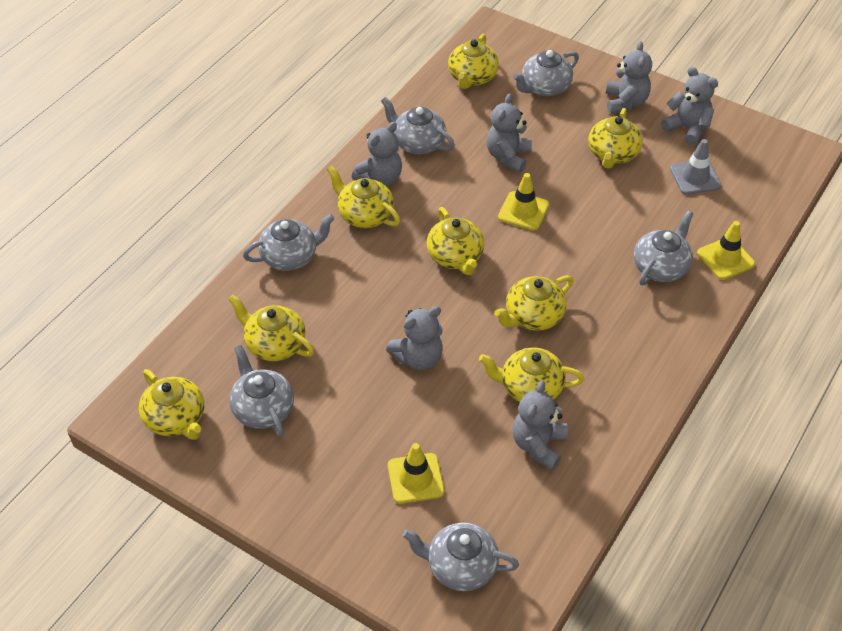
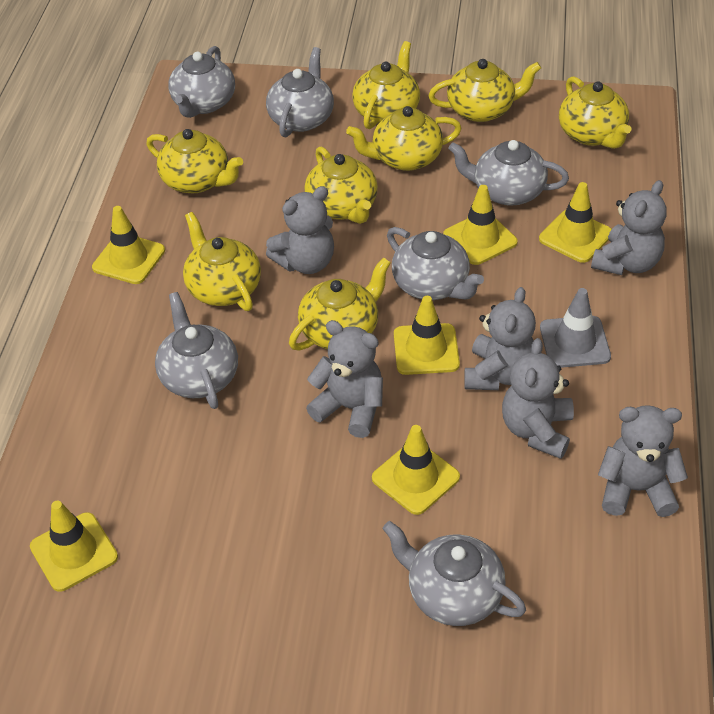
yellow traffic cone: [388,443,445,504] [498,173,549,231] [697,221,755,280] = 3 -> [30,501,118,592] [92,206,165,284] [372,425,460,515] [394,296,460,375] [443,185,518,265] [539,182,612,263] = 6

